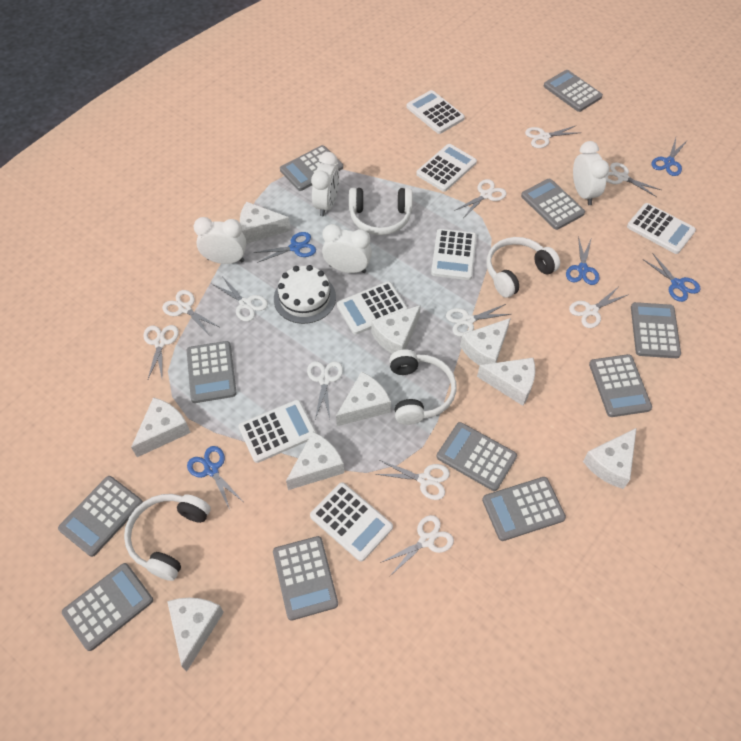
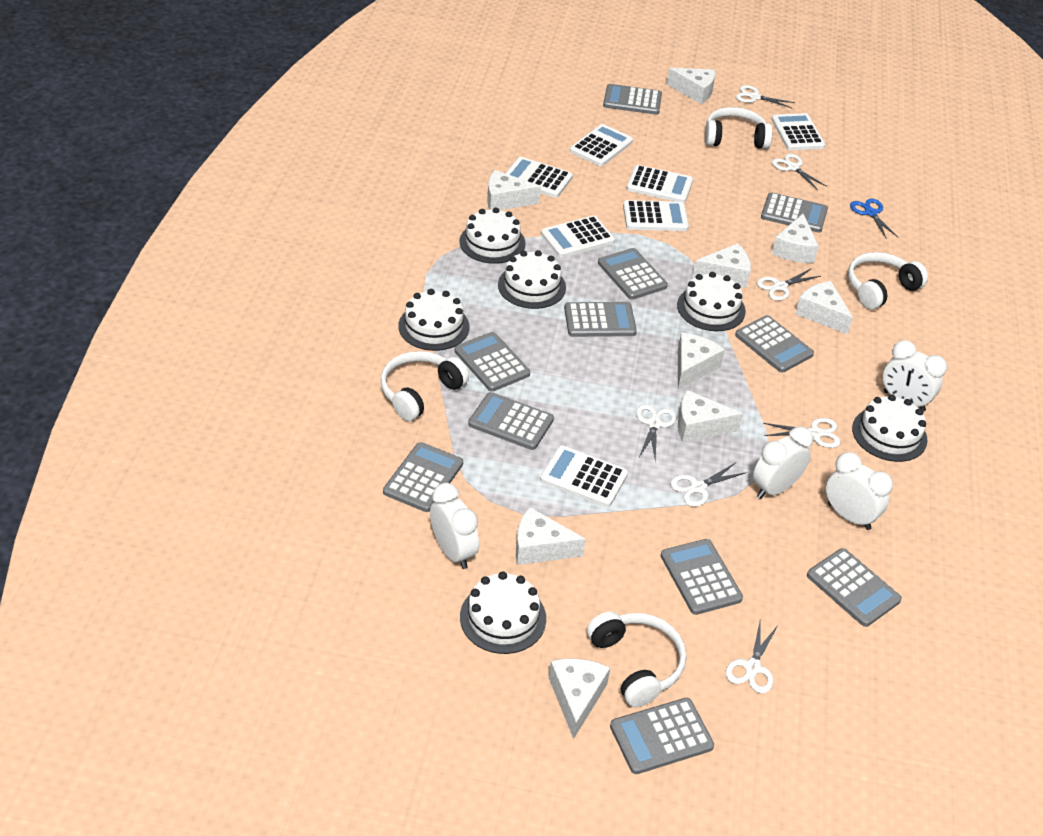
blue scissors: [187,446,242,510] [253,232,316,263] [566,236,600,285] [642,253,701,302] [652,138,688,176] = 5 -> [850,198,898,238] = 1
white cake: [274,265,336,324] = 1 -> [399,289,469,351] [460,208,526,264] [460,571,546,654] [498,250,566,309] [677,272,746,331] [852,394,928,462] = 6
white scissors: [143,325,179,381] [162,290,219,334] [212,276,268,322] [307,361,343,419] [375,460,450,500] [380,515,454,576] [446,304,511,337] [454,179,507,218] [525,125,582,148] [569,287,627,328] [606,163,661,197] = 11 -> [636,404,677,462] [670,462,747,507] [726,622,778,693] [736,85,795,109] [757,268,821,301] [763,418,841,448] [772,154,827,190] = 7

